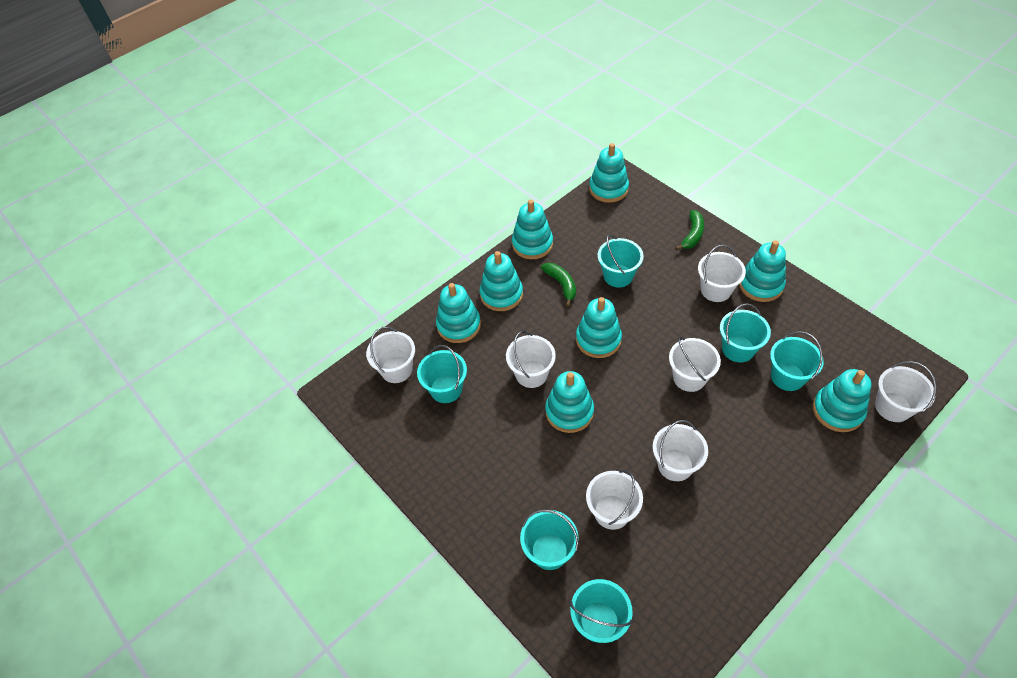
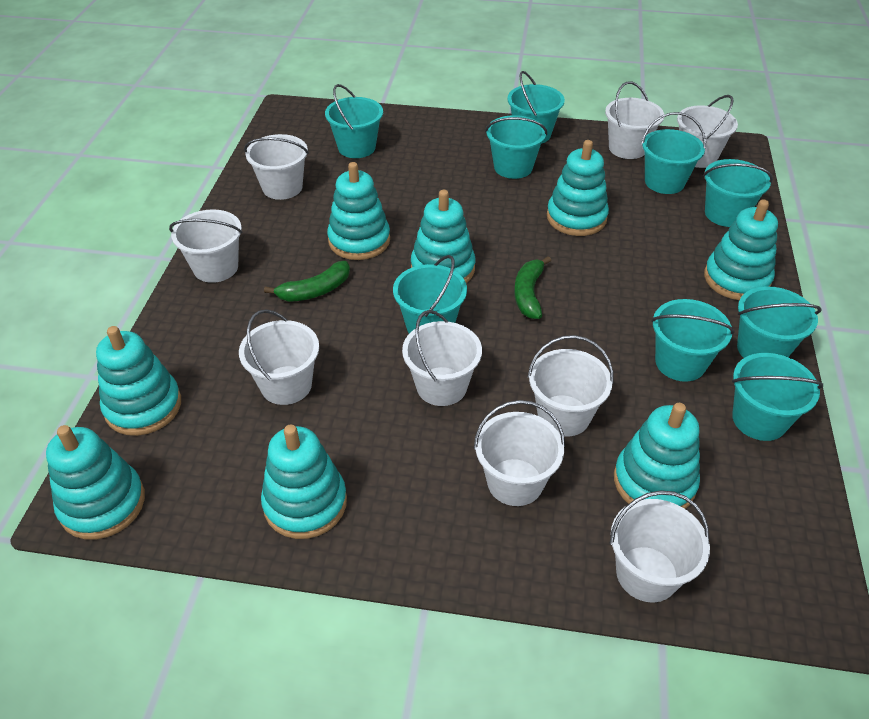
turquoise bucket: [417,345,467,403] [520,510,579,570] [570,579,633,643] [598,234,644,288] [720,303,771,363] [770,331,824,391] = 6 -> [325,84,383,158] [393,255,467,333] [485,115,547,179] [507,71,565,144] [641,112,706,194] [651,299,735,382] [703,159,773,227] [732,353,823,441] [737,286,821,358] = 9
white bucket: [366,327,415,383] [506,331,556,388] [586,470,643,530] [653,420,708,481] [669,337,721,392] [698,245,746,302] [875,361,936,422] = 7 -> [169,209,243,283] [239,309,319,405] [244,134,309,200] [402,310,482,406] [474,400,565,506] [528,335,614,437] [605,81,664,159] [609,490,710,603] [677,95,738,168] = 9

